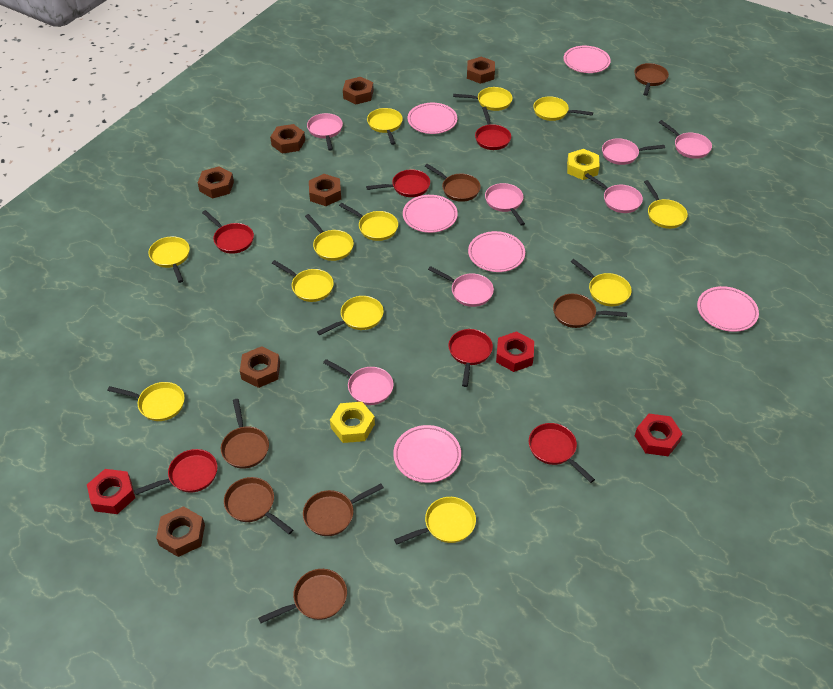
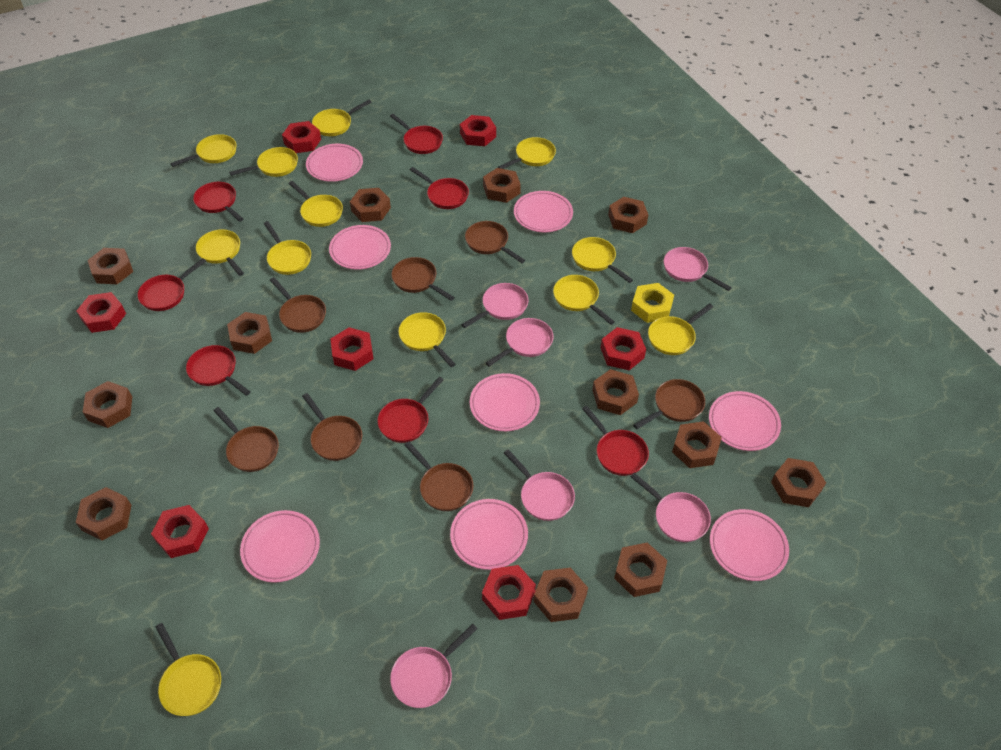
brown nut: [156,506,205,557] [198,166,234,199] [240,346,280,388] [270,124,305,154] [309,174,341,206] [343,77,374,104] [467,57,495,84] = 7 -> [76,487,131,541] [83,381,132,428] [88,248,133,284] [227,312,272,354] [350,188,391,222] [483,168,521,203] [533,568,588,622] [592,369,639,415] [608,197,648,233] [614,543,667,597] [672,421,722,468] [771,458,826,507] = 12
pink pan: [307,113,343,151] [323,359,394,405] [428,266,494,307] [485,183,525,226] [585,173,643,213] [602,138,665,165] [659,120,712,159] = 7 -> [390,624,477,708] [461,283,529,328] [486,318,553,366] [504,449,575,521] [630,473,711,542] [664,247,732,291] = 6
pink plate: [393,425,461,483] [403,195,458,233] [408,103,457,134] [468,231,525,272] [564,46,611,73] [697,286,759,332] = 6 -> [240,510,320,583] [306,144,363,182] [329,225,391,270] [450,499,528,570] [470,373,540,431] [514,191,573,232] [709,391,781,451] [710,509,789,581] = 8
red nut: [87,469,135,514] [496,331,534,372] [635,414,683,456] = 3 -> [77,292,126,333] [151,505,209,558] [282,121,321,153] [330,327,374,371] [460,115,496,146] [482,565,536,620] [601,327,646,370] = 7
red pan: [134,449,218,495] [202,210,254,254] [366,169,430,197] [448,329,493,387] [475,107,511,150] [529,423,595,483] = 6 -> [137,258,206,311] [186,345,251,396] [193,182,243,222] [377,377,444,443] [390,114,443,154] [410,167,469,209] [582,406,649,476] = 7
yellow nut: [330,402,375,443] [567,149,600,180] = 2 -> [631,283,674,323] = 1

